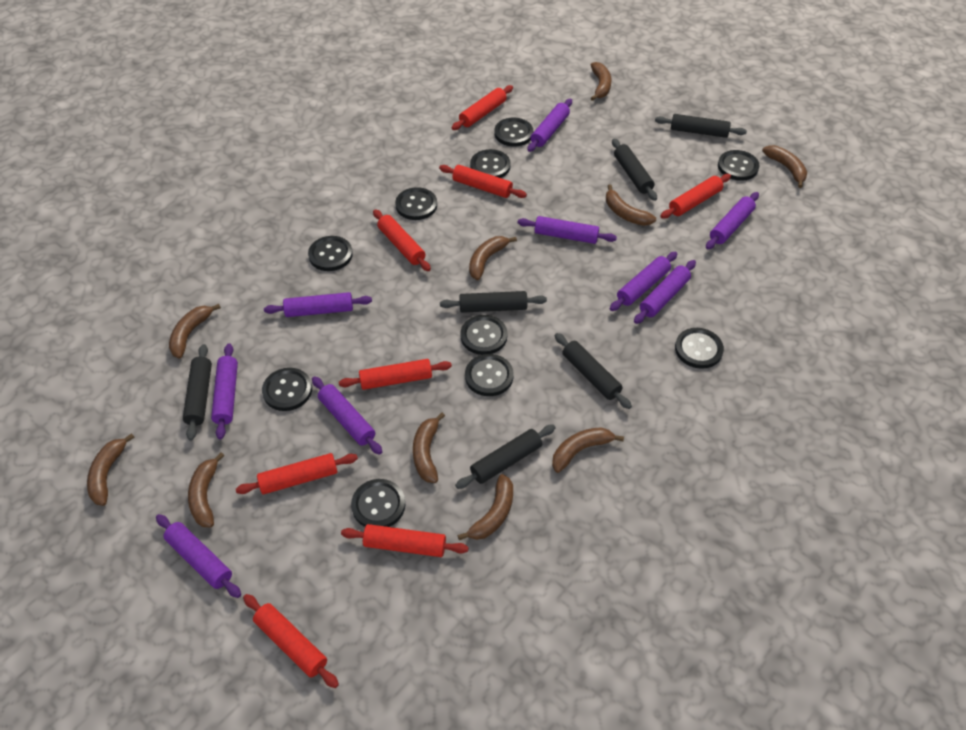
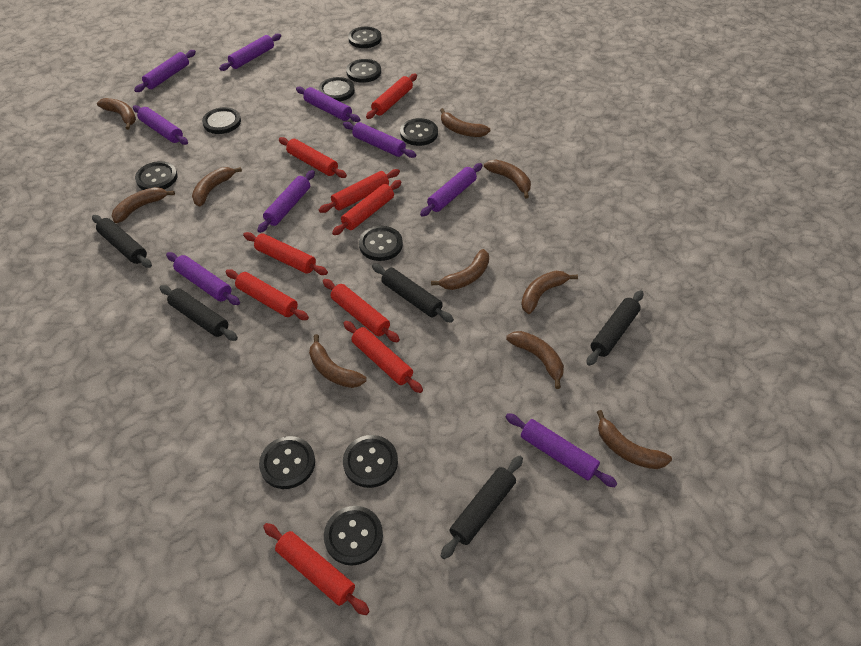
black rolling pin: [183,344,212,440] [440,291,547,313] [455,425,556,489] [555,333,632,409] [612,138,657,201] [655,114,747,138] = 6 -> [92,215,152,268] [160,285,238,341] [372,264,454,323] [441,456,523,559] [587,290,643,366] = 5
red rolling pin: [236,453,358,495] [243,594,339,688] [339,359,452,390] [341,524,469,557] [373,209,431,271] [439,165,527,198] [452,85,513,130] [661,174,731,219] = 8 -> [225,269,309,320] [243,232,328,275] [263,523,369,615] [279,137,347,178] [319,169,400,213] [323,279,400,343] [332,180,402,235] [343,321,423,393] [366,74,417,119] = 9

